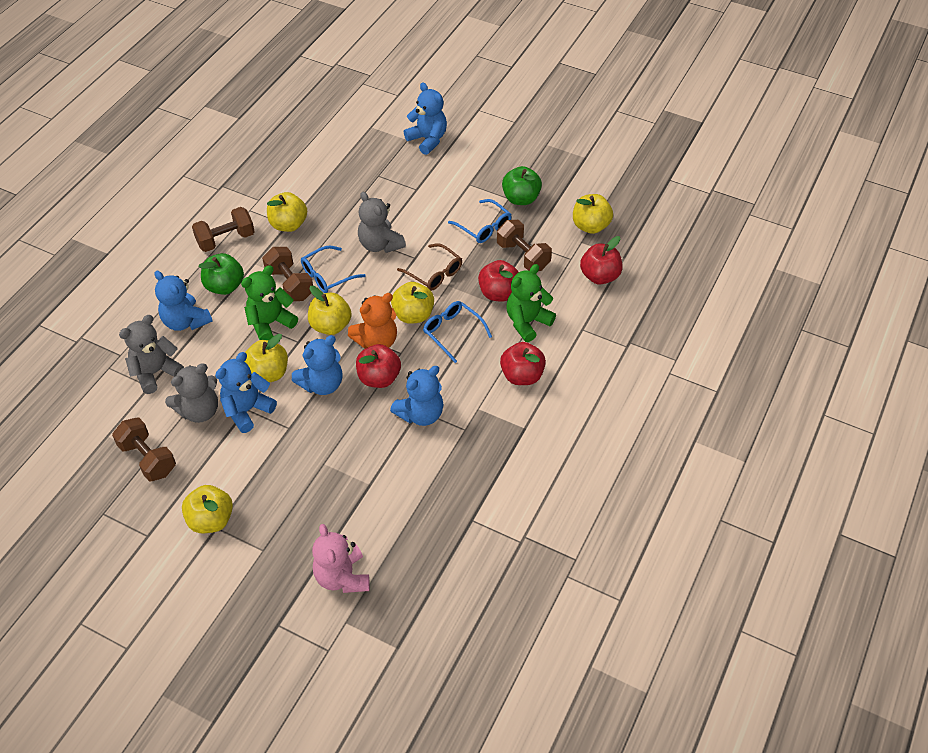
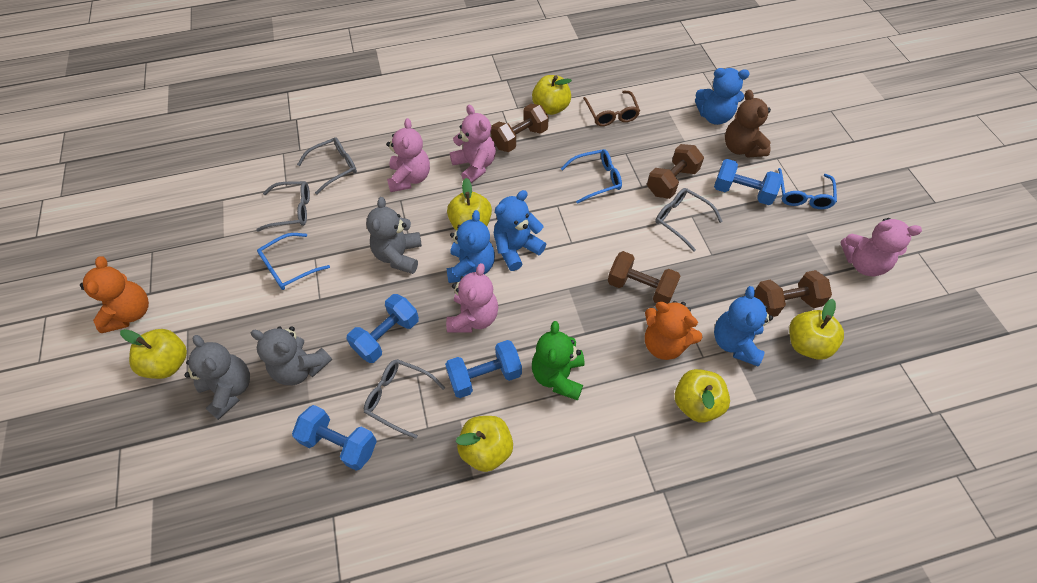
blue dumbbell: none = 0 -> [292,405,377,471] [347,294,419,363] [445,340,522,398] [714,159,782,205] = 4
blue teddy bear: [154,271,213,331] [215,352,277,433] [292,335,343,395] [390,366,444,426] [404,83,447,155] = 5 -> [447,210,495,283] [494,190,546,271] [695,68,749,125] [714,286,773,366] = 4
brown teddy bear: none = 0 -> [725,90,771,158] = 1
green apple: [199,253,244,295] [502,166,542,205] = 2 -> none = 0
green teddy bear: [241,265,298,341] [506,264,556,342] = 2 -> [532,321,585,401] = 1
grey glasses: none = 0 -> [256,181,310,232] [297,137,357,195] [364,359,445,439] [655,188,723,252] = 4
orange teddy bear: [348,293,397,349] = 1 -> [80,256,149,333] [645,301,702,360] = 2
pink teddy bear: [312,524,370,593] = 1 -> [386,118,430,192] [446,263,498,333] [450,105,496,183] [841,218,922,276] = 4
red apple: [356,344,401,388] [478,260,519,301] [500,342,546,385] [580,236,622,285] = 4 -> none = 0

